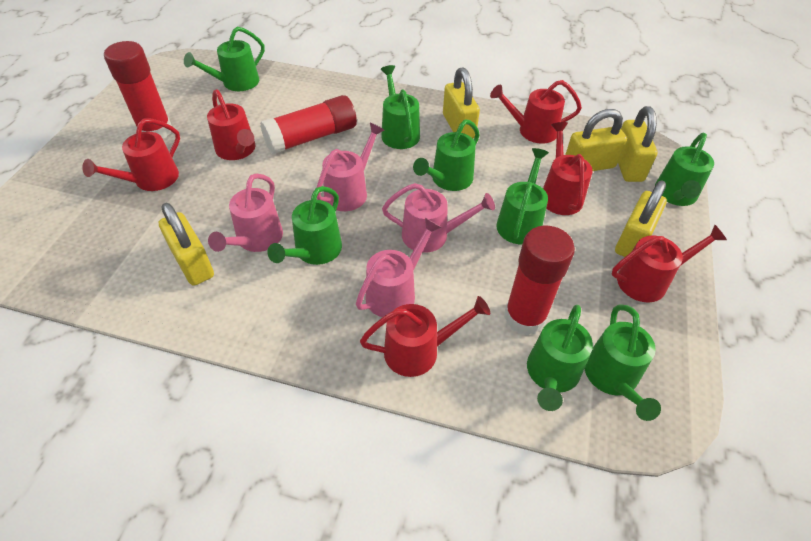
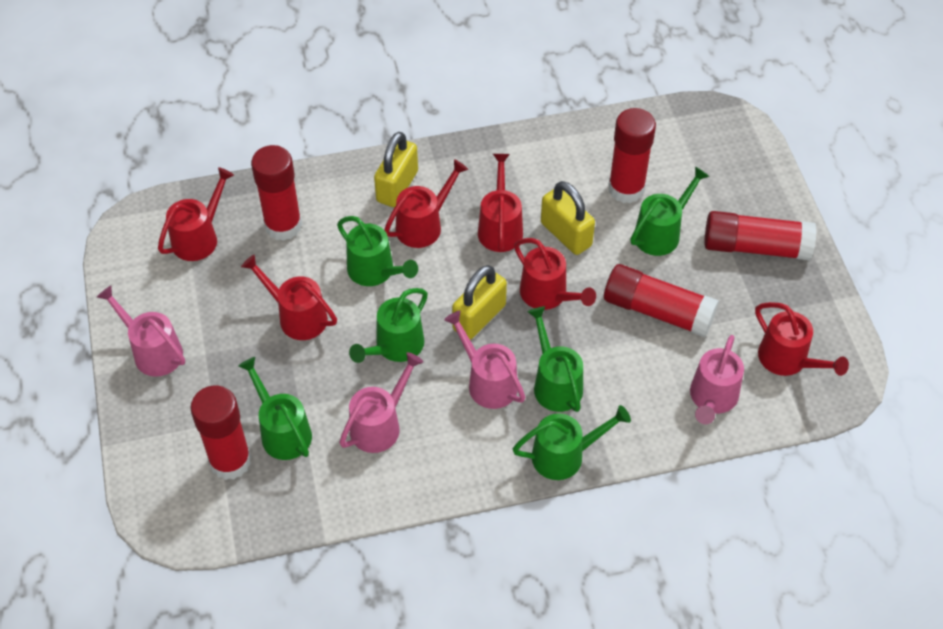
green watering can: [184,26,265,91] [267,186,342,265] [381,65,420,149] [413,120,480,191] [496,148,549,244] [527,305,593,411] [585,304,661,421] [655,133,714,206] = 8 -> [238,357,312,460] [337,216,418,286] [349,288,428,363] [513,405,631,480] [527,306,583,412] [630,166,710,256] = 6
red glue stick: [104,41,172,138] [260,95,357,154] [504,226,575,335] = 3 -> [190,386,251,480] [251,145,302,241] [604,264,719,337] [608,108,656,203] [704,211,816,261] = 5
yellow padlock: [159,203,214,286] [443,67,480,139] [565,109,627,171] [615,181,667,257] [618,106,658,182] = 5 -> [374,132,418,207] [452,265,507,340] [541,181,595,255] = 3

